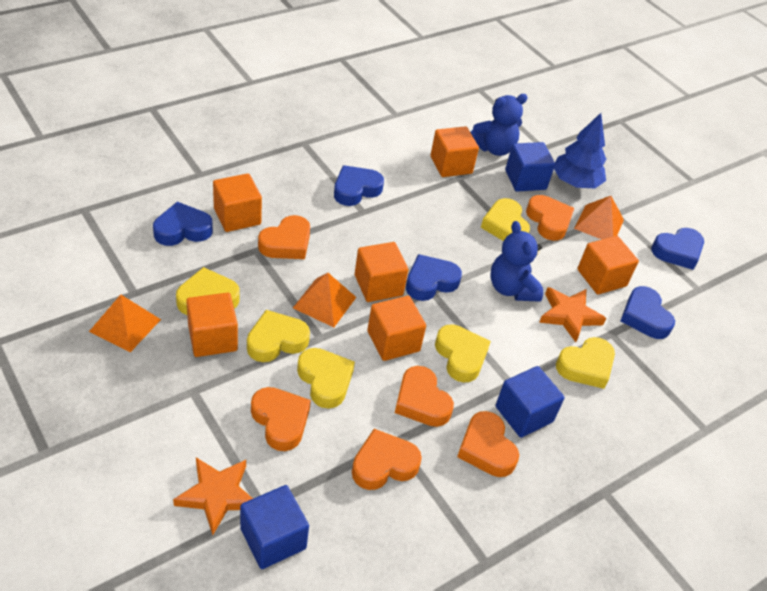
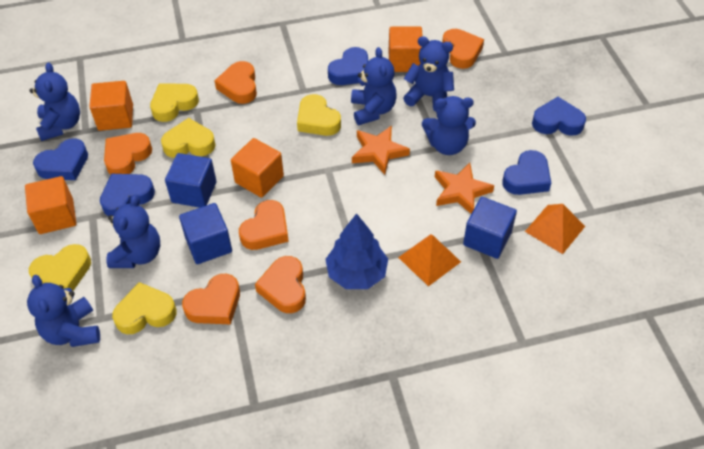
blue teddy bear: [470,94,528,156] [490,221,543,302] = 2 -> [27,275,100,347] [29,62,80,141] [106,194,160,268] [351,47,397,125] [403,36,454,112] [422,96,476,155] = 6
orange cube: [186,292,238,357] [213,173,262,232] [355,242,409,302] [367,296,426,361] [430,126,479,177] [577,236,639,295] = 6 -> [25,176,76,234] [89,81,133,131] [231,138,284,198] [389,27,423,72] = 4
orange pyramid: [89,295,161,352] [293,273,356,327] [574,196,624,239] = 3 -> [398,234,461,286] [525,204,585,254] = 2
yellow heart: [176,267,239,315] [247,310,310,362] [297,348,355,409] [435,324,491,383] [481,198,530,241] [556,337,615,389] = 6 -> [29,244,91,291] [112,282,177,334] [150,84,199,122] [161,118,216,158] [297,94,341,136] = 5

